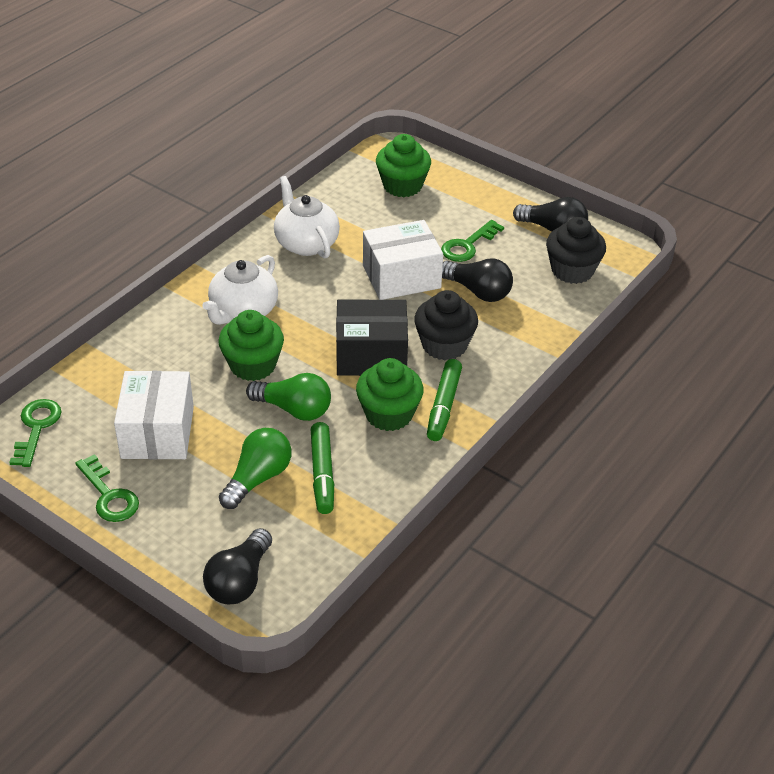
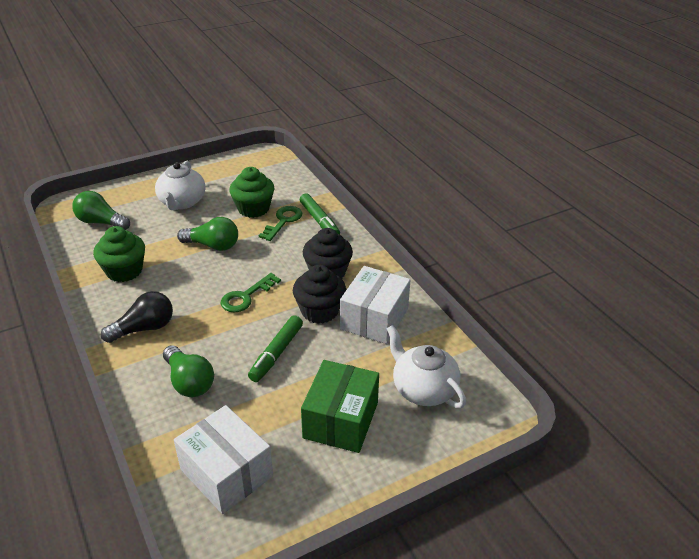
black box: [336,300,408,376] = 1 -> none = 0
black light bulb: [203,528,272,604] [442,258,513,302] [513,197,588,232] = 3 -> [101,291,173,343] = 1
green box: none = 0 -> [301,360,379,453] = 1
green cupcake: [218,310,284,381] [356,358,424,431] [376,134,431,197] = 3 -> [93,226,145,282] [229,167,274,218] = 2
green key: [9,399,62,467] [75,454,139,522] [441,220,504,262] = 3 -> [220,273,281,312] [259,206,302,241] = 2
green light bulb: [219,428,292,509] [246,373,331,421] = 2 -> [72,191,130,230] [163,345,214,397] [177,217,238,251] = 3

